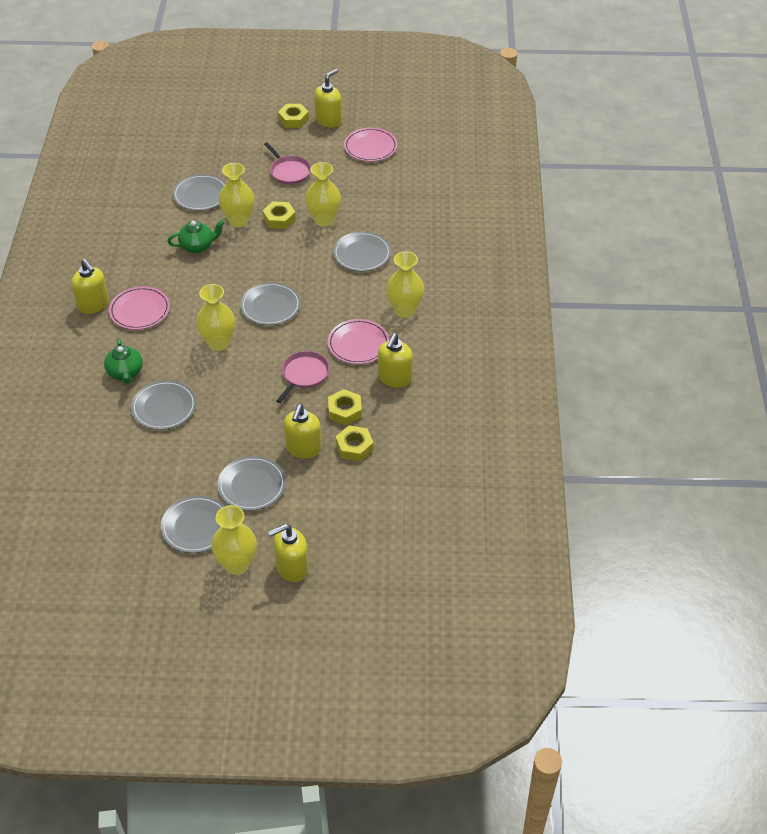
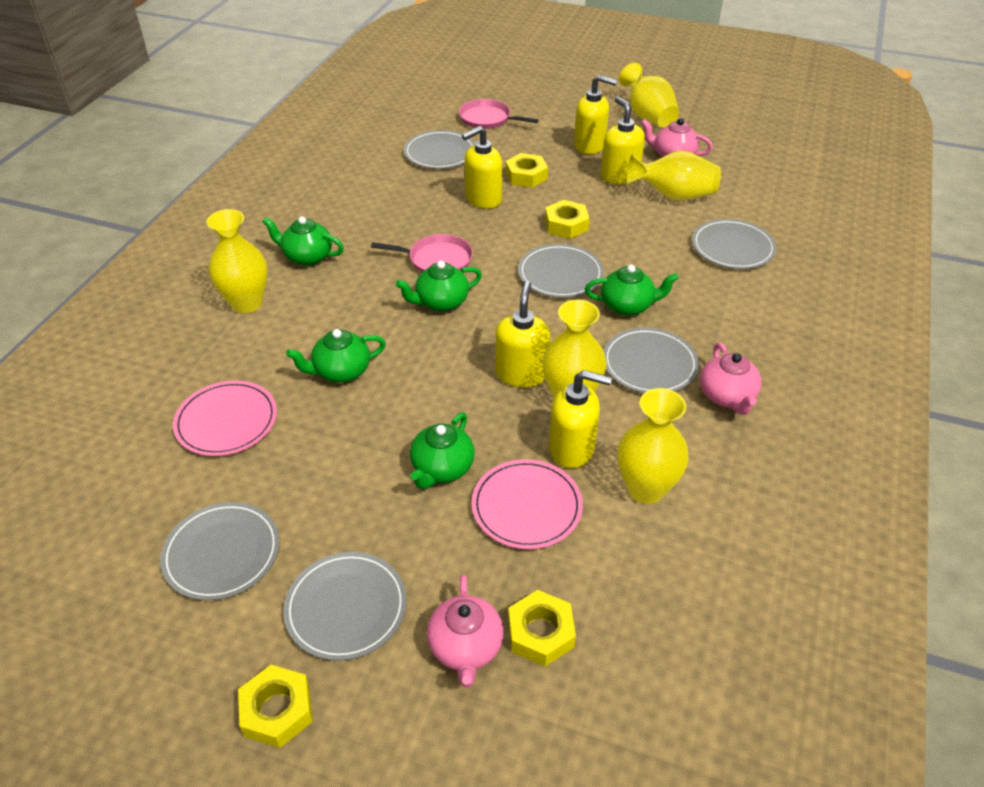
green teapot: [104,338,143,384] [167,220,225,253] = 2 -> [262,216,344,266] [286,329,386,383] [396,261,482,312] [410,412,475,489] [585,265,678,316] = 5
pink plate: [109,286,170,330] [327,319,389,364] [344,128,398,162] = 3 -> [173,380,277,456] [472,459,583,549] = 2
pink teapot: none = 0 -> [427,575,504,687] [641,118,713,157] [700,343,761,415] = 3

